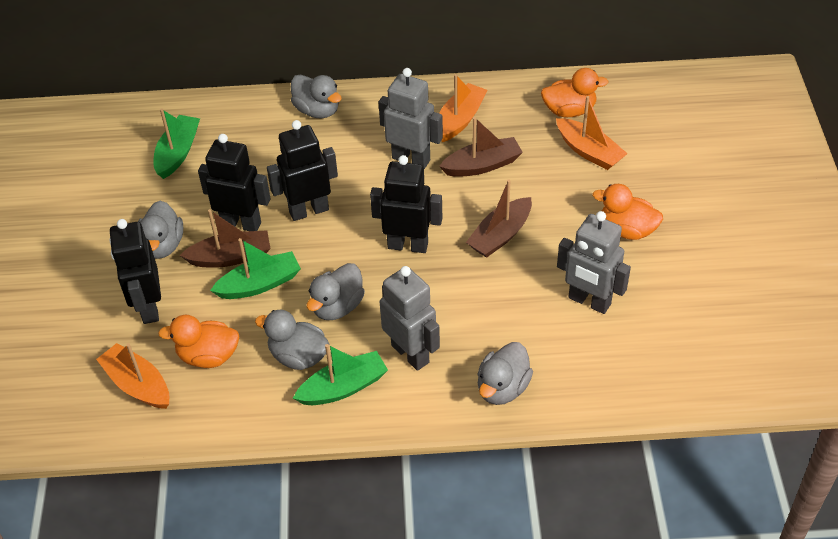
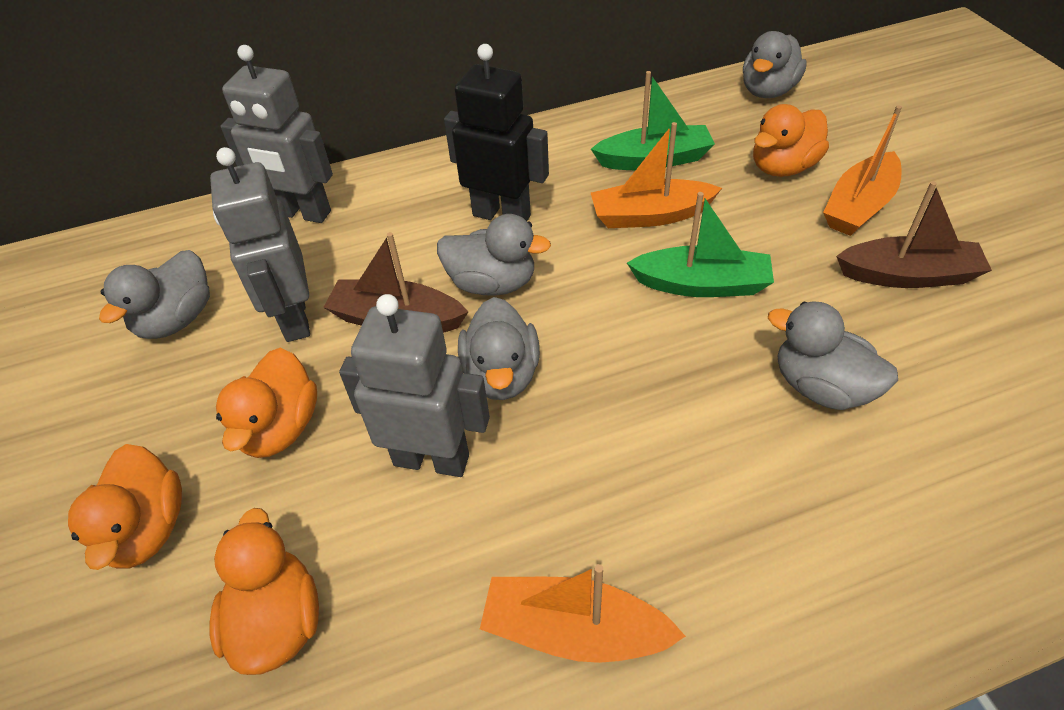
black robot: [110,219,161,324] [198,134,271,231] [267,120,338,221] [370,155,442,253] = 4 -> [444,44,549,221] = 1
brown boat: [179,209,270,268] [439,117,523,177] [466,180,532,258] = 3 -> [323,232,468,332] [836,181,992,288] = 2
green boat: [153,109,200,179] [210,238,301,299] [293,344,388,405] = 3 -> [591,71,715,170] [627,192,774,297] = 2
orange duck: [158,315,239,368] [541,68,609,117] [593,184,663,240] = 3 -> [68,444,182,570] [210,508,319,675] [216,348,317,458] [753,104,829,177] = 4

